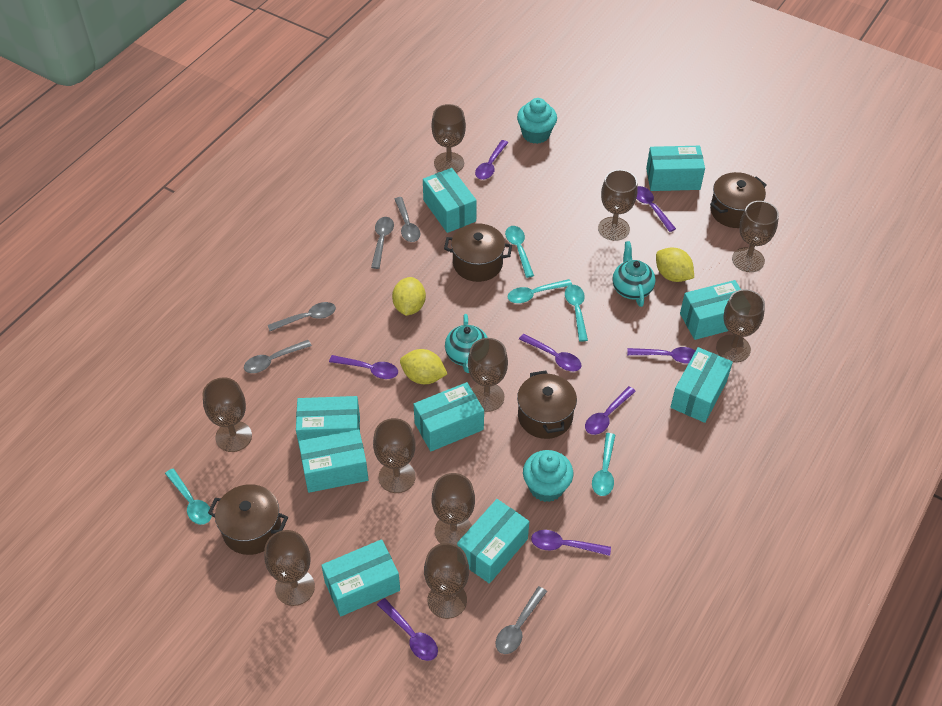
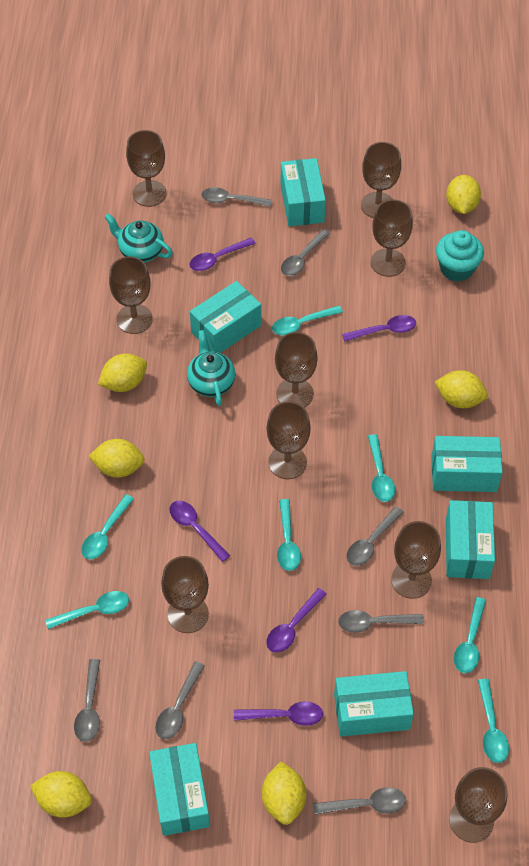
brown goblet: [203,377,252,452] [264,530,315,606] [373,418,415,493] [424,543,469,619] [431,104,466,173] [432,473,475,545] [468,338,508,412] [598,170,638,241] [716,289,765,362] [732,201,779,272] = 10 -> [109,256,153,334] [126,130,167,207] [161,556,209,633] [267,401,311,479] [275,332,318,408] [361,142,401,218] [371,199,413,277] [391,521,441,599] [449,767,507,843] = 9
brown pot: [208,484,288,555] [444,223,512,282] [517,370,577,439] [710,172,767,228] = 4 -> none = 0
grey spoon: [244,340,312,373] [268,302,336,331] [371,217,394,269] [395,197,420,242] [495,586,547,654] = 5 -> [74,659,100,742] [155,661,205,739] [202,187,272,207] [281,229,330,276] [313,787,406,815] [338,610,424,633] [347,506,404,566] = 7
purple spoon: [329,355,398,379] [377,598,438,661] [475,140,508,180] [519,334,581,371] [531,530,611,556] [585,386,636,435] [627,347,695,364] [636,186,676,232] = 8 -> [169,501,230,562] [189,238,256,271] [234,701,323,726] [266,588,327,653] [342,315,416,342] = 5
turquoise box: [296,396,360,449] [299,429,369,493] [321,539,400,616] [414,382,484,451] [423,168,477,233] [457,499,529,584] [646,146,705,191] [670,347,733,423] [680,280,741,340] = 9 -> [149,743,210,836] [190,281,261,353] [280,158,326,226] [334,671,414,737] [432,436,503,492] [446,500,495,579] = 6
turquoise cupcake: [517,98,557,144] [523,450,573,502] = 2 -> [436,230,484,282] = 1
turquoise spoon: [165,469,212,525] [505,226,534,278] [507,279,572,303] [565,285,588,342] [592,433,615,496] = 5 -> [45,591,129,629] [81,494,134,560] [272,306,343,335] [277,499,301,571] [368,434,395,502] [454,597,486,673] [478,679,509,763] = 7
yellow lemon: [392,277,426,316] [400,349,447,384] [656,247,694,282] = 3 -> [30,771,92,817] [89,439,145,478] [98,353,147,392] [262,761,306,825] [435,370,488,408] [446,175,481,214] = 6

